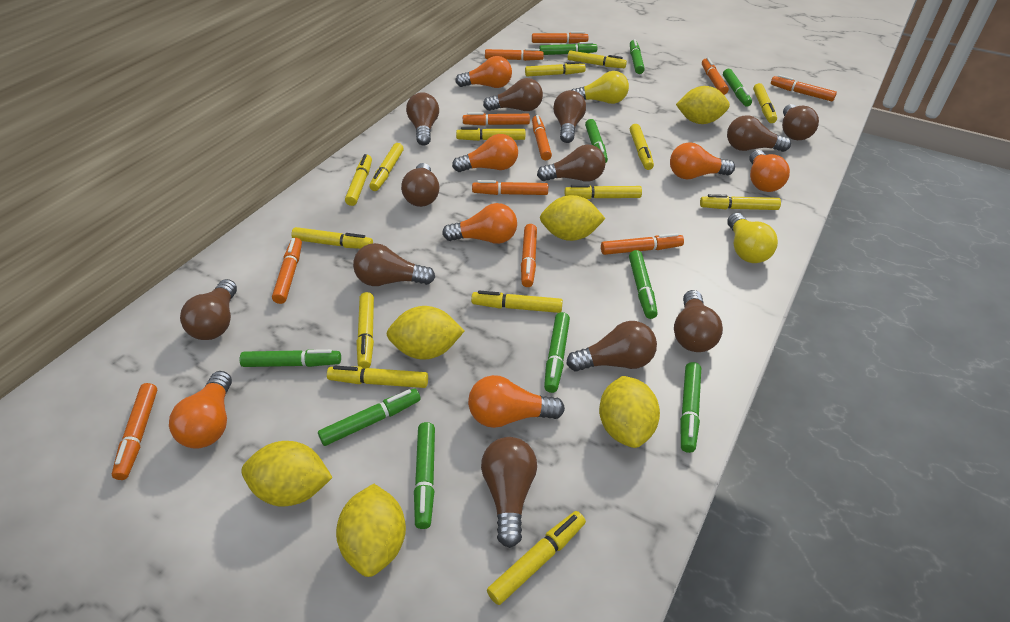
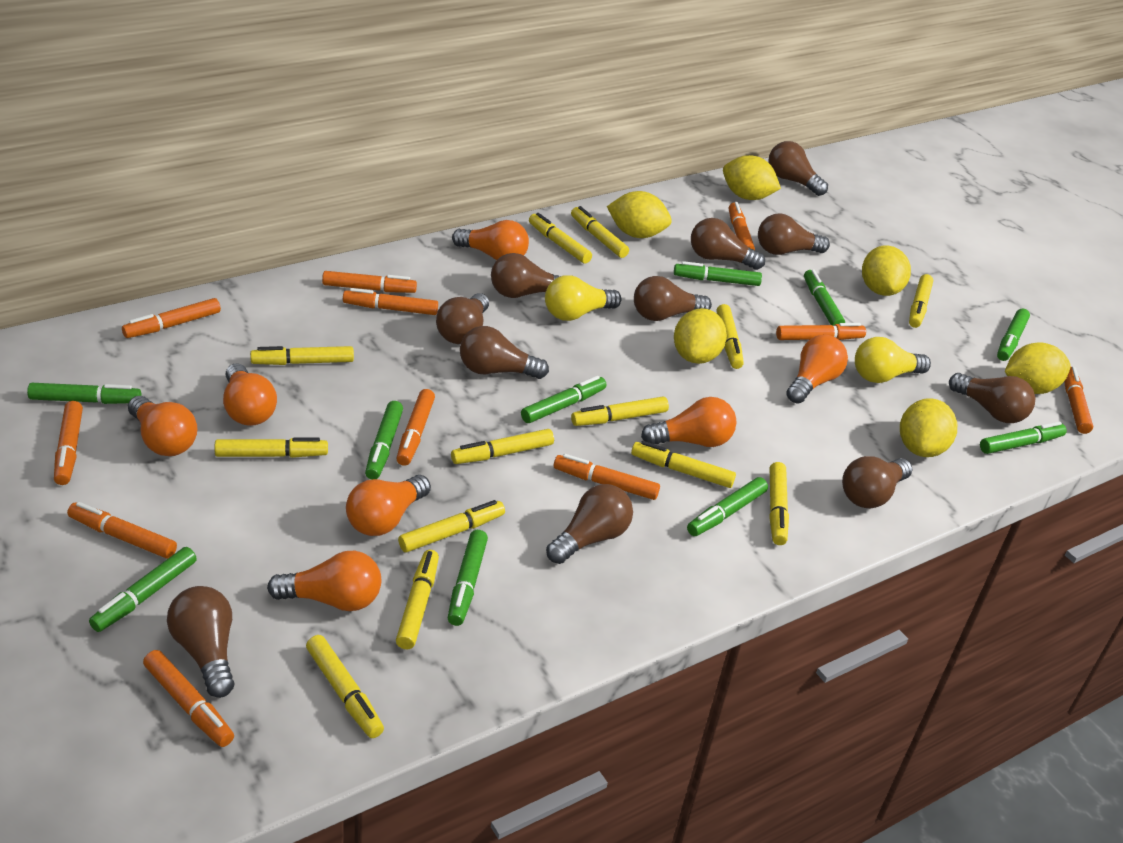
brown light bulb: [180,279,237,340] [353,243,435,286] [401,163,439,207] [406,92,439,145] [481,437,537,548] [483,78,543,111] [537,145,606,182] [553,90,586,143] [566,321,657,372] [674,290,723,352] [727,115,791,152] [782,104,819,140] = 12 -> [167,586,235,698] [436,293,489,344] [460,326,549,379] [491,253,561,298] [546,484,633,564] [634,276,712,321] [691,218,765,270] [758,213,830,255] [768,141,828,196] [842,456,912,508] [949,373,1035,423] = 11
yellow marker: [292,227,373,249] [327,366,428,388] [345,154,372,206] [356,292,374,369] [369,143,404,191] [456,127,525,141] [471,290,563,313] [487,511,586,605] [525,61,586,76] [565,185,642,199] [568,50,627,68] [630,124,654,170] [700,194,781,210] [753,83,777,123] = 14 -> [214,437,328,458] [250,346,354,365] [306,635,384,738] [396,550,439,649] [398,500,505,552] [451,429,554,464] [529,213,592,264] [571,206,629,258] [571,396,669,426] [631,441,736,488] [716,304,744,369] [769,462,789,545] [909,274,933,328] = 13

